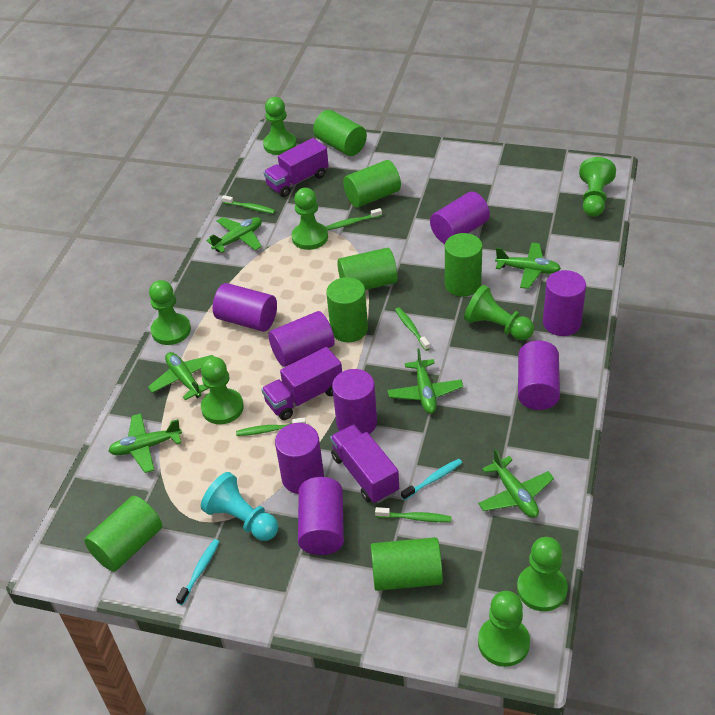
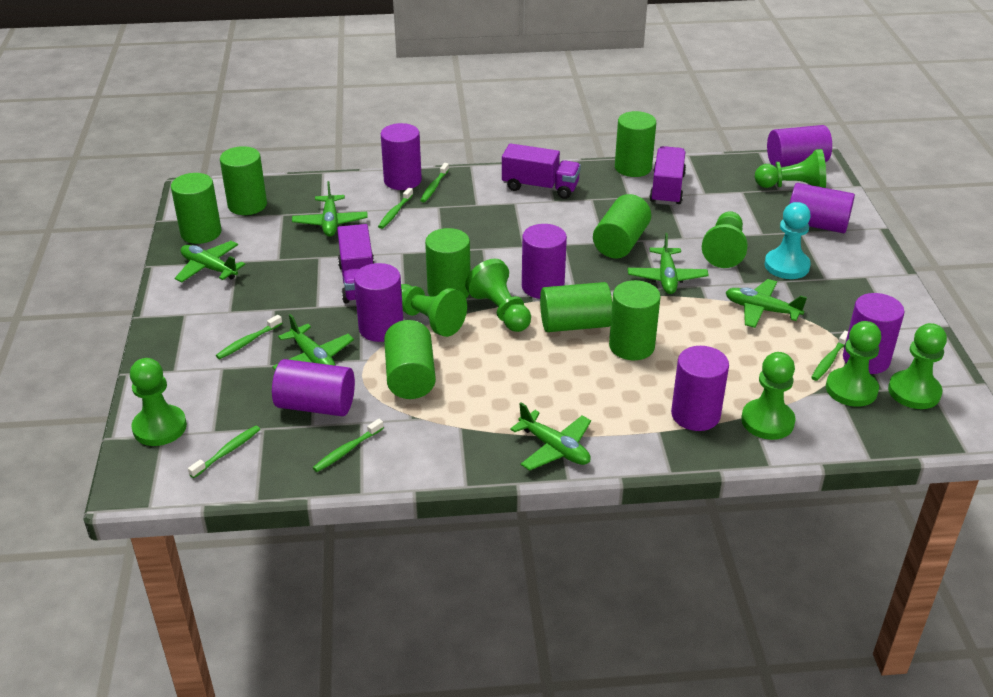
green cylinder: [84,496,162,572] [313,110,367,156] [326,277,368,342] [337,248,397,290] [343,160,401,208] [371,537,443,591] [445,233,482,297] = 7 -> [171,173,221,244] [220,146,267,215] [384,320,436,399] [425,228,470,298] [540,282,612,332] [593,194,651,259] [609,280,661,360] [615,111,656,177] = 8
green toothbrush: [222,195,275,214] [236,417,306,436] [326,208,382,230] [375,507,452,522] [395,307,430,351] = 5 -> [188,426,260,478] [216,315,282,359] [313,419,384,472] [378,188,413,229] [420,163,449,202] [811,331,848,381] = 6
turquoise toothbrush: [176,539,220,605] [401,459,462,500] = 2 -> none = 0

